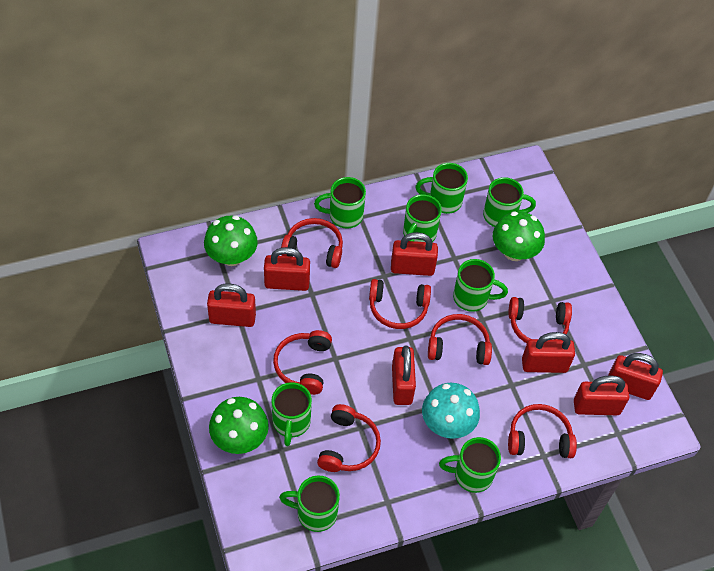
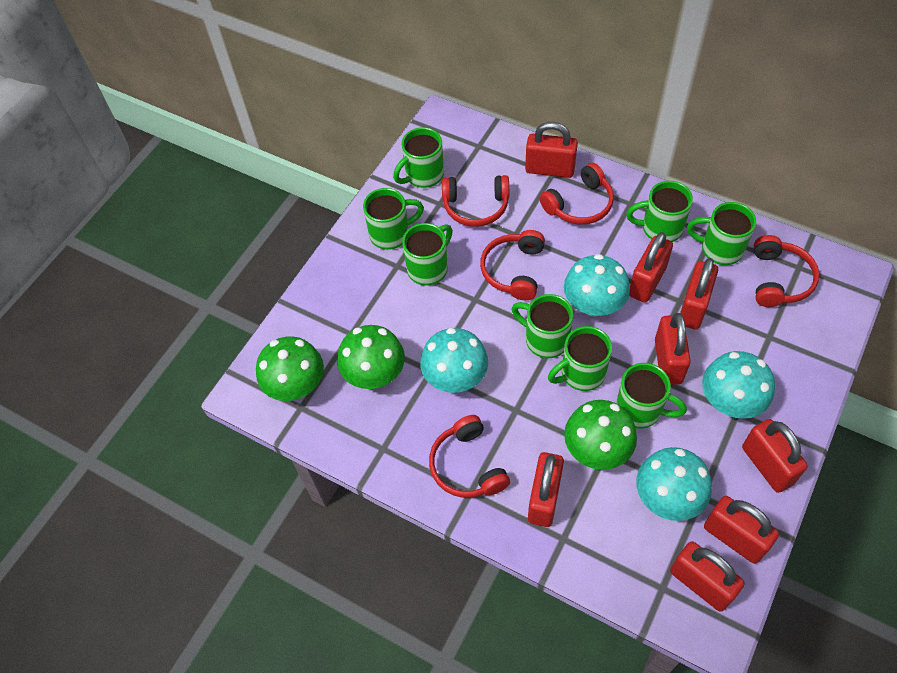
red headphones: [273,330,332,395] [281,218,343,268] [317,404,381,472] [369,279,431,329] [428,314,492,365] [508,297,572,343] [508,404,577,458] = 7 -> [429,415,510,498] [442,175,509,227] [480,230,545,300] [540,163,614,225] [754,235,820,307] = 5
red padlock: [207,284,256,327] [264,247,310,291] [391,232,438,276] [392,346,416,405] [522,332,575,373] [574,375,629,415] [608,353,663,400] = 7 -> [525,122,578,178] [528,452,564,527] [629,232,673,303] [655,313,691,385] [670,541,745,612] [680,258,718,330] [704,496,779,564] [742,419,808,493] = 8
turquoise mushroom: [422,383,480,439] = 1 -> [420,328,488,393] [564,254,630,316] [636,447,712,521] [702,351,775,419] = 4

